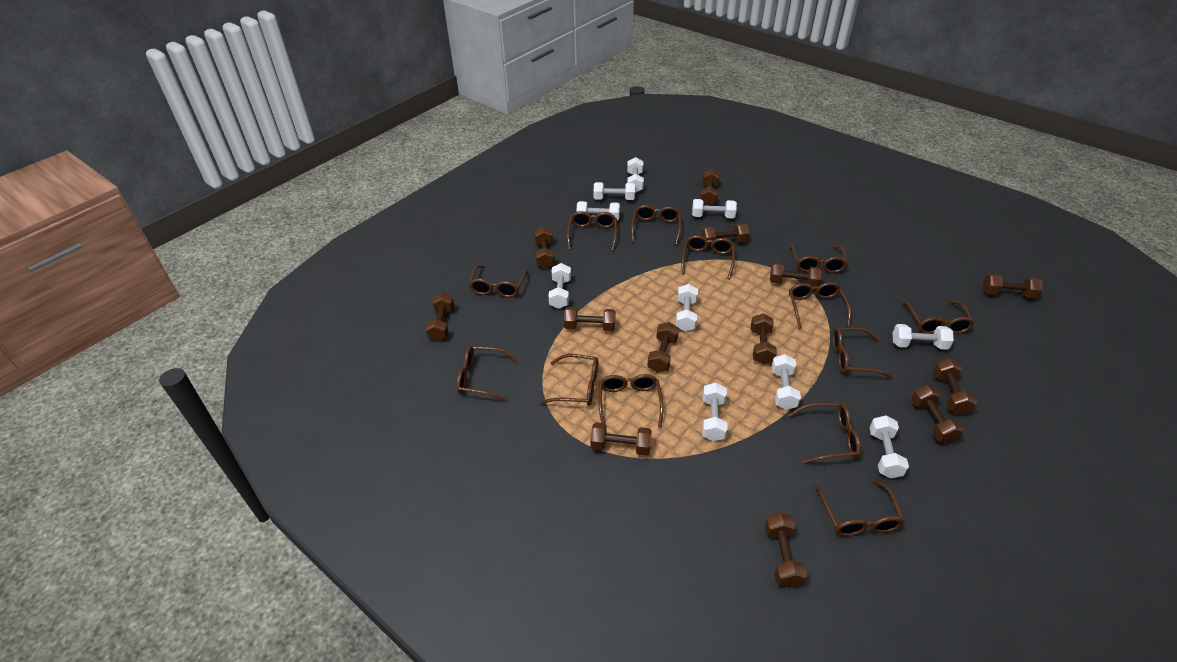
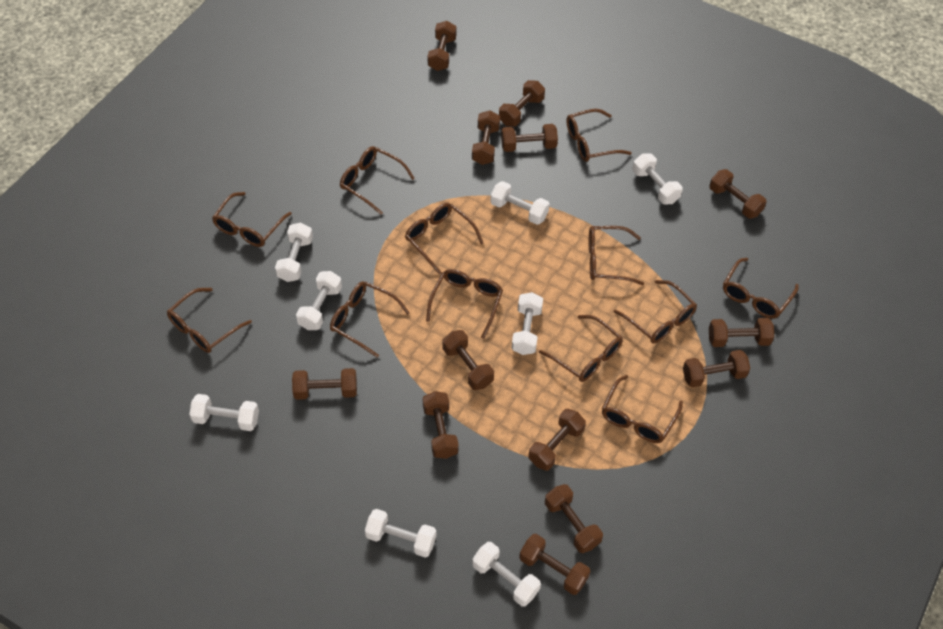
brown glasses: [457,346,518,401] [469,265,528,298] [540,354,598,406] [567,211,617,251] [598,374,664,428] [631,205,681,245] [681,235,735,280] [788,403,861,464] [789,282,851,329] [790,244,848,273] [815,480,905,536] [832,327,892,378] [902,301,975,334] = 13 -> [167,288,252,353] [212,192,292,247] [330,281,410,357] [340,146,415,215] [405,203,484,275] [426,269,503,339] [539,315,623,382] [566,109,632,162] [589,226,644,285] [602,375,683,443] [614,280,697,344] [723,258,799,319] = 12
white dumbbell: [548,263,571,309] [576,201,620,220] [594,182,635,200] [627,157,644,193] [676,284,698,331] [692,199,737,219] [702,383,728,441] [771,354,801,410] [869,416,909,478] [893,324,954,350] = 10 -> [189,394,259,431] [275,223,313,282] [296,271,342,330] [365,509,436,558] [472,542,541,606] [490,181,550,225] [511,292,543,355] [633,154,683,205] = 8

